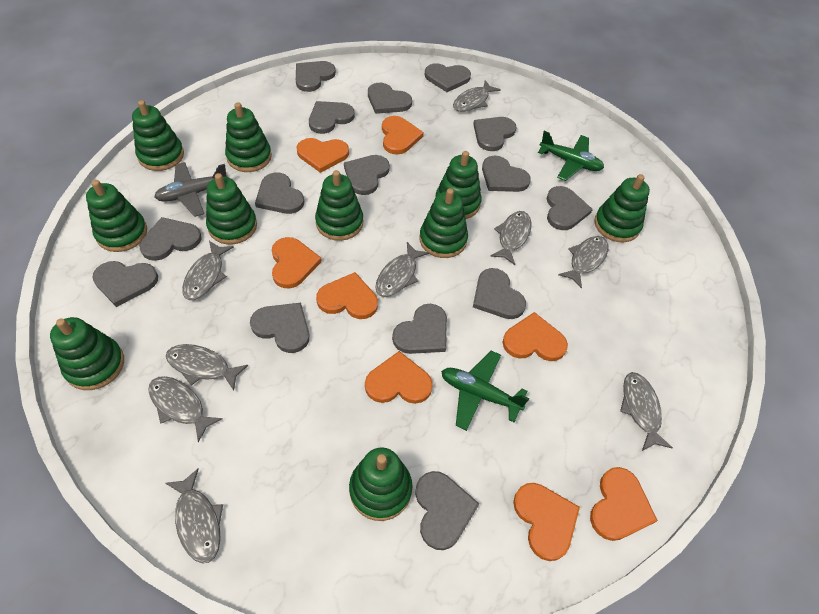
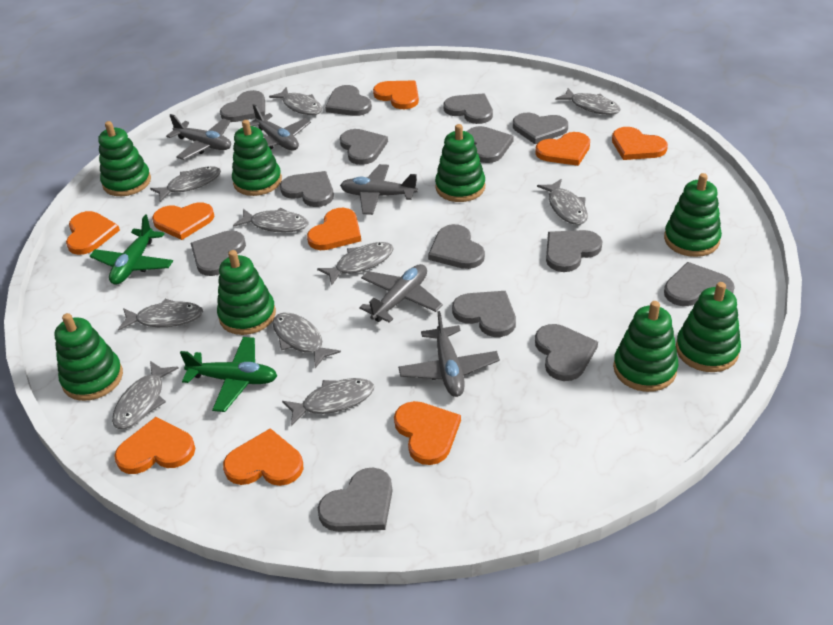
green stacking toy: [50,317,124,390] [86,180,147,252] [132,100,184,171] [206,173,257,244] [225,102,272,172] [315,170,363,241] [349,447,413,521] [419,188,468,258] [435,151,482,219] [594,174,650,242] = 10 -> [54,313,123,401] [98,121,151,196] [217,250,276,335] [232,120,282,196] [435,124,485,202] [613,301,678,392] [664,173,722,257] [676,282,741,372] = 8
grey fish: [148,376,223,443] [165,468,223,564] [166,344,248,391] [182,241,234,300] [375,242,429,297] [453,80,501,112] [490,211,532,265] [558,236,608,289] [620,372,673,451] = 9 -> [112,361,178,429] [118,299,203,331] [150,166,221,202] [233,207,308,233] [269,87,322,115] [272,313,341,368] [282,378,374,426] [317,242,394,285] [537,179,588,225] [555,88,621,115] = 10
grey heart: [92,261,158,307] [140,217,202,261] [250,303,310,353] [255,172,304,214] [296,61,336,92] [309,101,355,134] [344,155,390,195] [368,83,412,114] [392,304,447,354] [415,471,479,550] [424,63,471,92] [473,117,516,151] [473,268,526,319] [482,156,531,192] [546,186,593,230] = 15 -> [191,230,246,276] [220,90,265,122] [280,171,334,207] [318,467,393,532] [325,85,372,116] [340,129,388,165] [428,224,485,269] [443,93,493,124] [452,291,516,337] [466,126,514,163] [513,113,568,144] [535,324,598,381] [546,230,602,272] [664,262,735,306] = 14
grey plane: [154,162,229,217] = 1 -> [166,114,231,160] [249,104,311,151] [340,164,418,215] [359,264,443,323] [398,311,500,397] = 5
orange heart: [272,237,322,289] [297,138,349,173] [316,272,378,319] [365,351,433,404] [382,116,424,155] [503,312,568,361] [513,483,580,561] [590,467,658,541] = 8 -> [66,211,120,255] [114,417,195,474] [152,202,214,240] [223,428,304,486] [307,208,361,250] [373,80,419,109] [394,401,461,465] [535,132,590,166] [612,127,668,160] = 9

